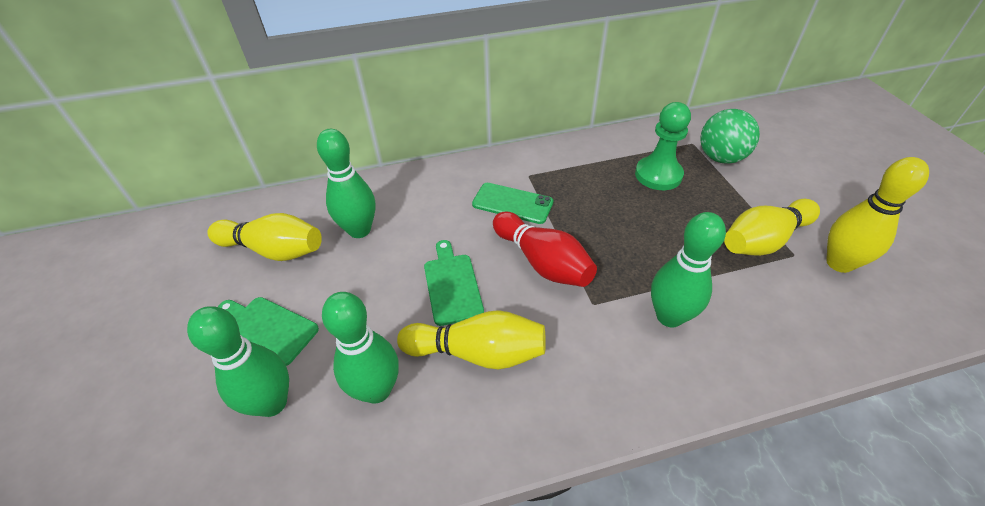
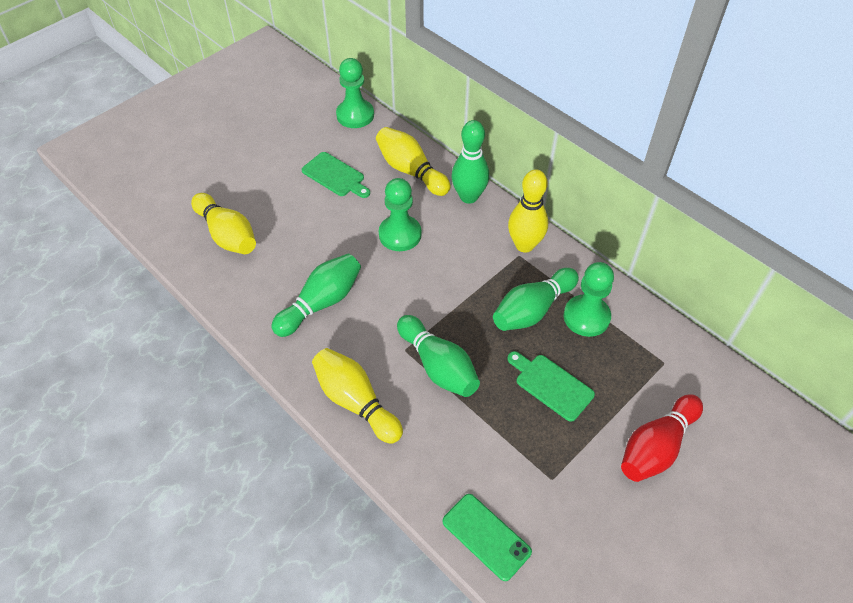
green ball: [700,109,760,164] = 1 -> none = 0
green pawn: [635,102,691,190] = 1 -> [336,58,374,128] [379,178,422,251] [564,262,614,337] = 3

